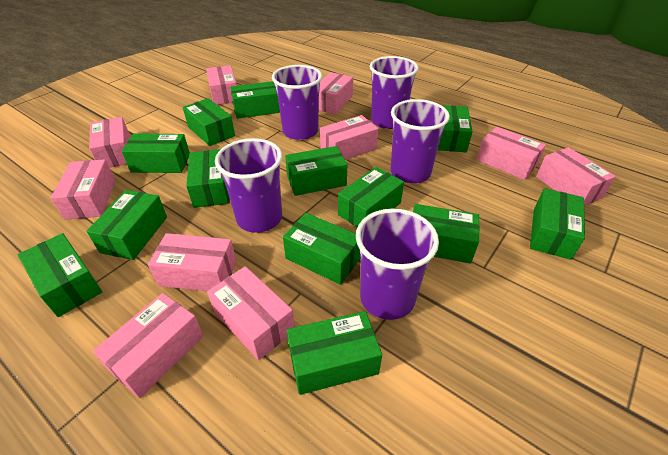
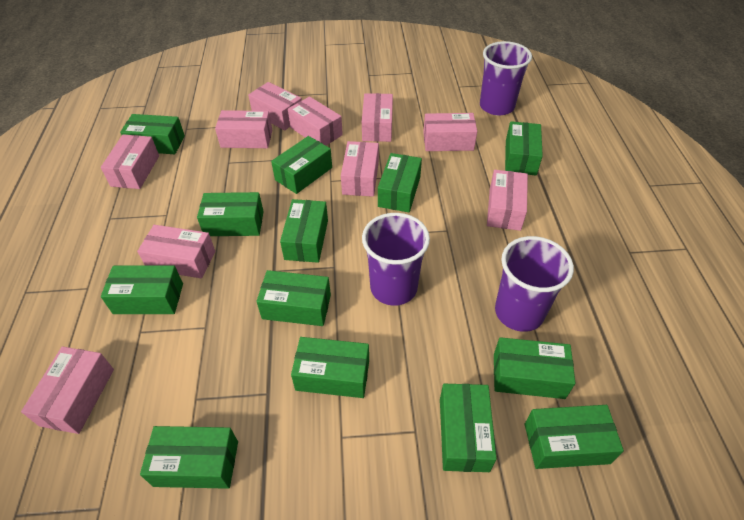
purple cup: [215,138,282,233] [272,65,322,140] [356,208,439,320] [370,56,419,129] [390,99,450,183] = 5 -> [362,213,430,306] [480,41,532,115] [495,236,574,332] = 3

